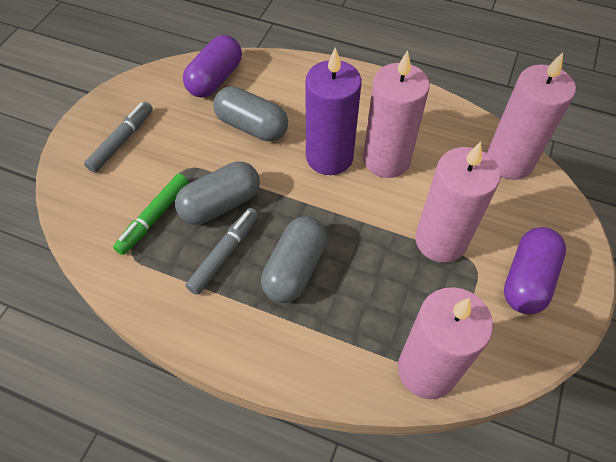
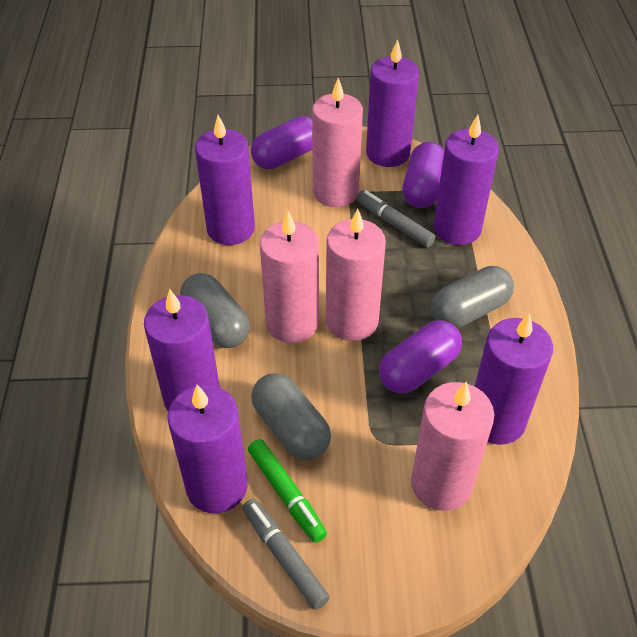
purple candle: [305,47,362,175] = 1 -> [144,289,220,411] [167,385,248,513] [195,115,255,245] [366,39,419,167] [433,115,499,245] [475,313,553,445] = 6
purple capsule: [183,35,242,98] [504,227,566,315] = 2 -> [251,116,312,169] [379,320,462,394] [402,142,444,208] = 3

